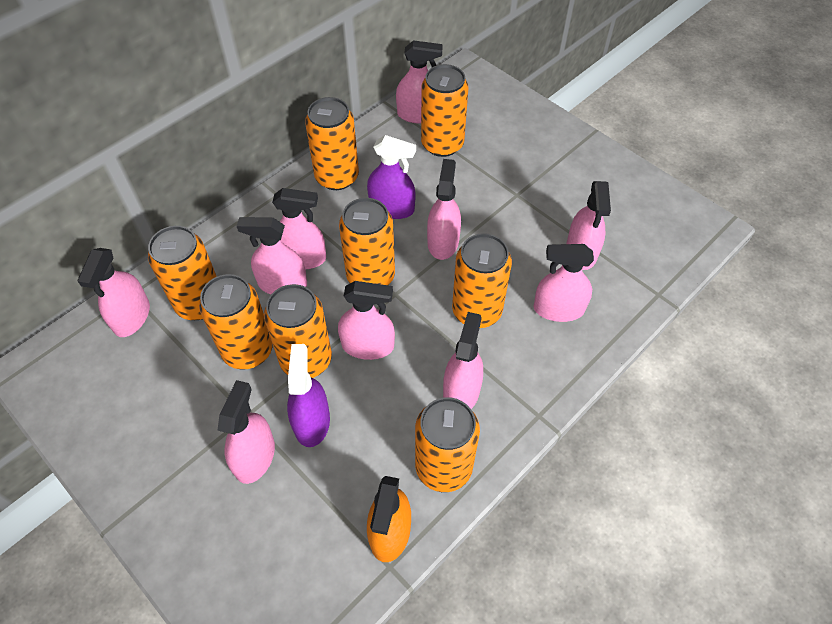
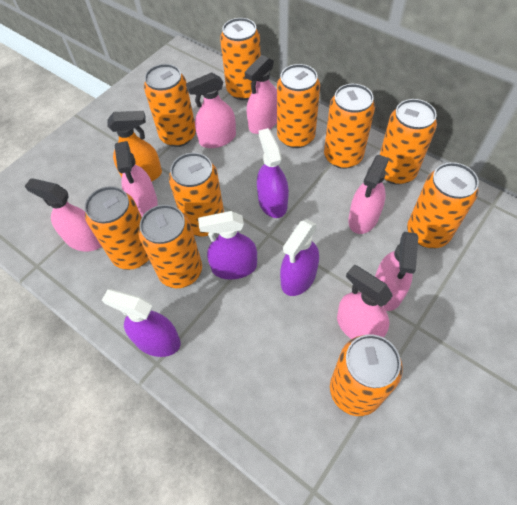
orange can: [148,226,217,320] [199,274,273,369] [264,284,332,378] [305,97,359,190] [339,198,395,285] [415,397,480,492] [421,64,468,157] [452,233,512,328] = 8 -> [85,186,149,270] [139,205,202,288] [144,64,196,147] [169,153,224,236] [220,18,261,100] [277,64,320,148] [324,84,375,169] [330,334,403,416] [380,99,437,185] [407,162,479,248] = 10
pink spray bottle: [77,248,150,337] [217,380,275,484] [237,217,307,294] [272,188,326,269] [338,281,395,360] [396,40,443,123] [427,159,461,260] [443,312,483,409] [534,244,594,322] [566,181,611,270] = 10 -> [25,178,101,252] [115,141,158,216] [186,72,236,148] [245,55,277,134] [337,265,393,339] [348,155,389,234] [375,232,419,311] = 7
purple spray bottle: [287,344,330,447] [367,135,416,219] = 2 -> [102,289,181,357] [198,211,257,280] [257,128,289,218] [280,219,319,296] = 4

